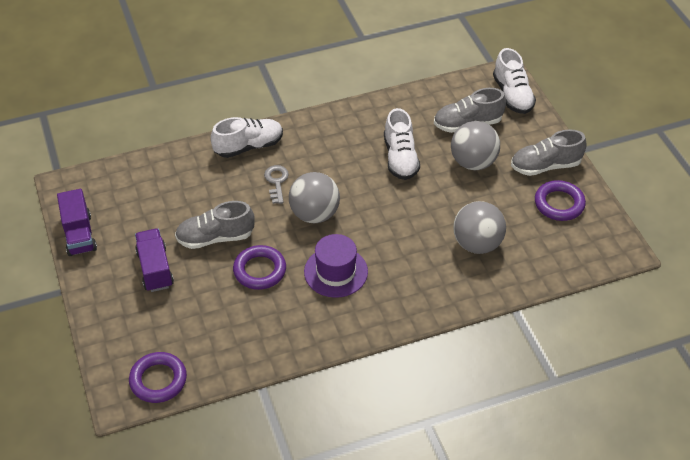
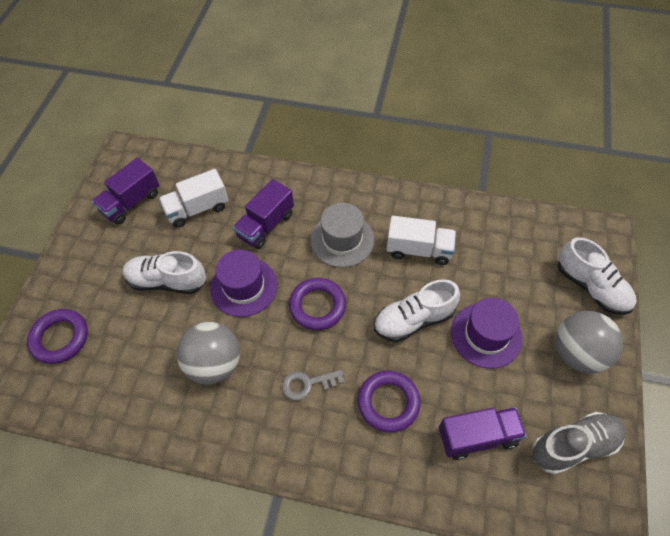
grey ball: [289,172,340,223] [451,121,500,170] [453,201,506,254] = 3 -> [177,322,240,385] [555,311,623,374] = 2
grey hat: none = 0 -> [310,203,375,267] = 1
grey shoe: [175,201,255,249] [434,88,506,133] [511,129,587,176] = 3 -> [532,412,626,475] = 1
purple hat: [304,234,368,298] = 1 -> [210,249,277,317] [451,298,523,369] = 2
purple truck: [57,189,97,256] [135,229,174,292] = 2 -> [92,158,159,225] [233,179,294,249] [439,407,527,460] = 3
white truck: none = 0 -> [159,169,228,228] [387,216,456,265] = 2

